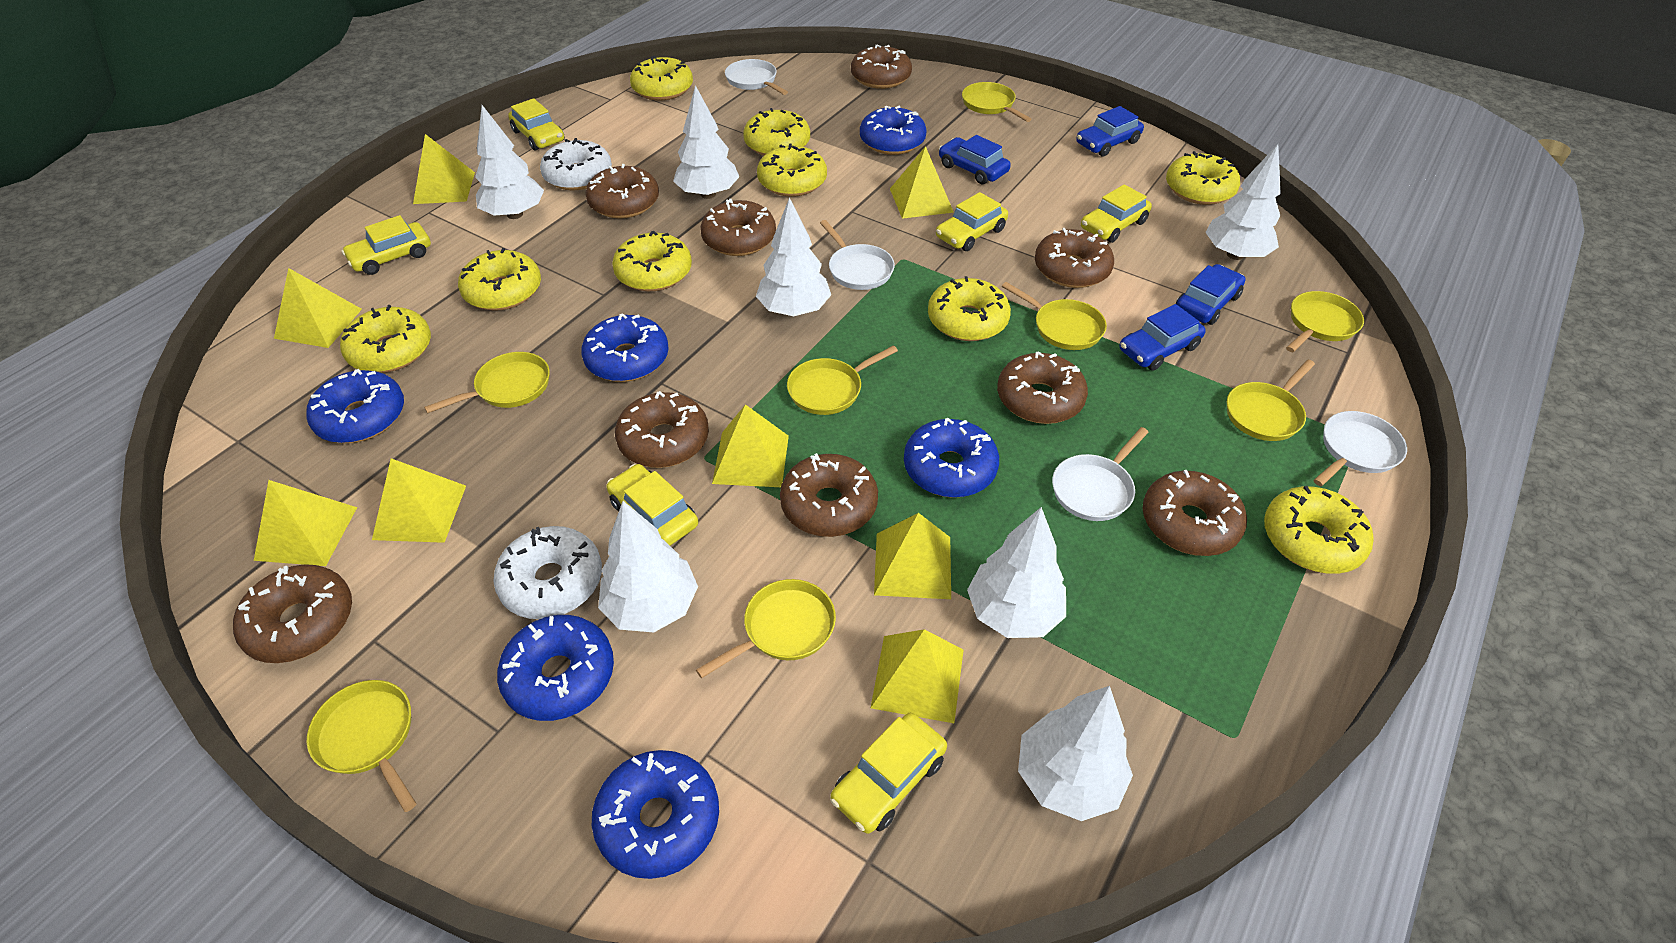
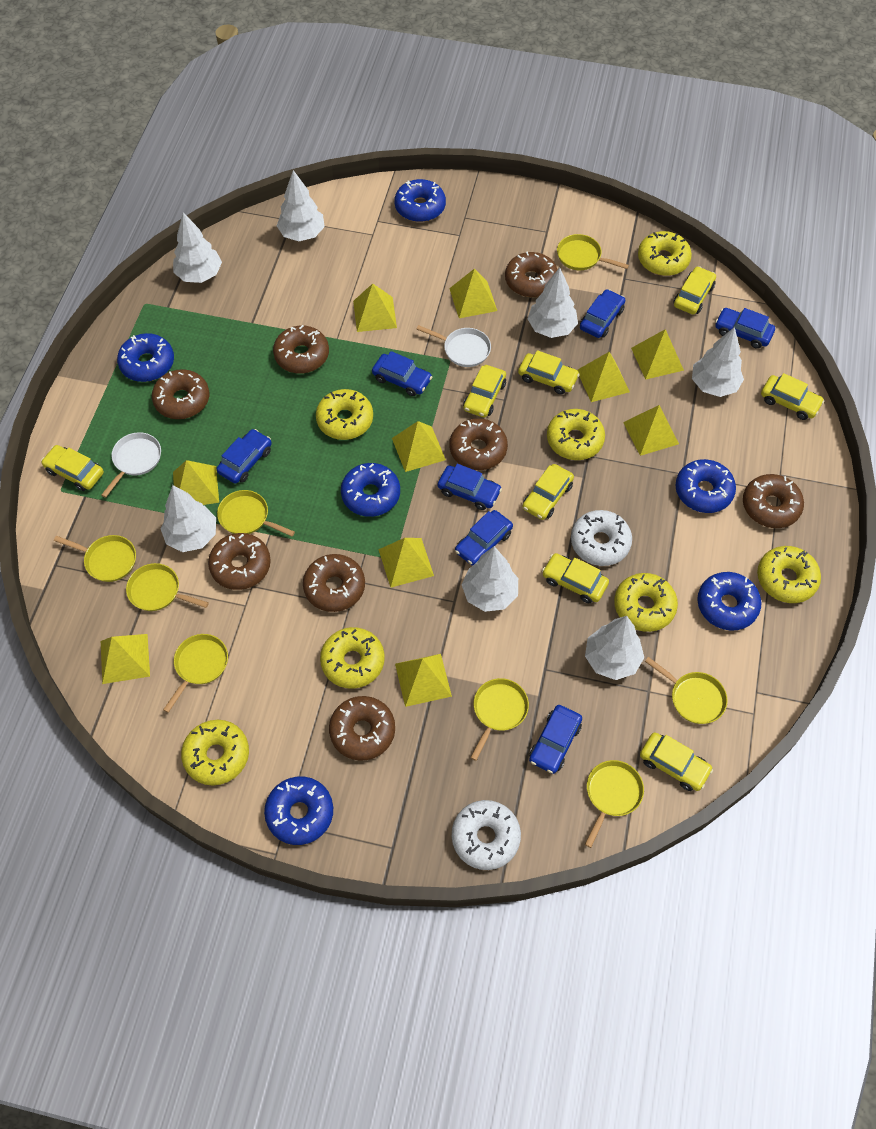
blue car: [939,135,1011,184] [1076,106,1144,157] [1120,304,1206,371] [1176,264,1246,325] = 4 -> [216,429,272,484] [372,351,432,396] [438,464,502,510] [455,510,513,566] [529,705,582,774] [580,289,625,338] [715,308,775,349] = 7
brown donut: [233,564,352,663] [585,164,659,219] [615,391,709,468] [700,199,776,256] [780,453,878,537] [851,45,912,89] [997,351,1088,424] [1035,228,1114,288] [1142,470,1247,556] = 9 -> [152,369,209,419] [208,533,271,590] [273,325,329,374] [303,554,365,612] [329,696,395,761] [450,418,508,470] [505,252,558,297] [743,474,804,528] = 8
white pan: [725,59,788,95] [820,220,895,290] [1052,427,1149,521] [1313,411,1407,486] = 4 -> [101,432,161,498] [416,325,491,367] = 2
yellow car: [342,215,431,275] [508,98,565,150] [607,464,698,546] [831,713,947,834] [936,192,1008,251] [1081,184,1152,243] = 6 -> [41,445,104,491] [463,365,506,417] [518,350,580,394] [522,464,574,520] [542,553,609,603] [640,732,713,791] [673,266,716,314] [761,373,824,420] = 8
yellow donut: [340,305,431,373] [458,248,541,310] [612,231,692,291] [630,56,693,101] [743,108,810,156] [757,143,827,197] [928,276,1011,341] [1166,151,1240,205] [1264,486,1373,574] = 9 -> [181,720,249,785] [316,389,373,440] [320,627,385,689] [547,409,605,460] [614,573,678,632] [638,231,692,276] [757,546,821,603] = 7
yellow pyramid: [254,480,357,566] [274,268,362,348] [372,458,466,543] [413,134,475,204] [712,404,789,487] [871,629,964,723] [874,513,951,599] [890,146,954,219] = 8 -> [101,634,150,684] [173,460,219,505] [353,284,397,332] [378,538,434,587] [392,421,446,472] [395,654,452,707] [449,268,497,318] [577,352,630,402] [623,405,679,456] [631,329,684,380] = 10

